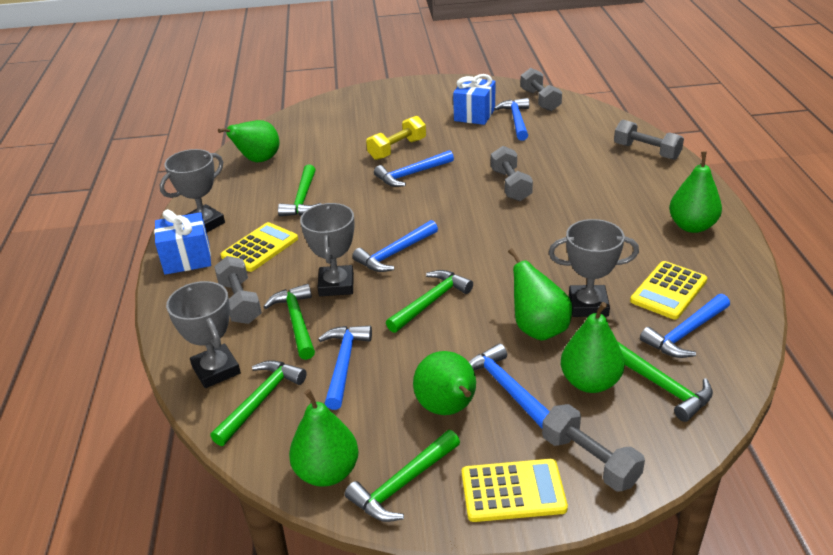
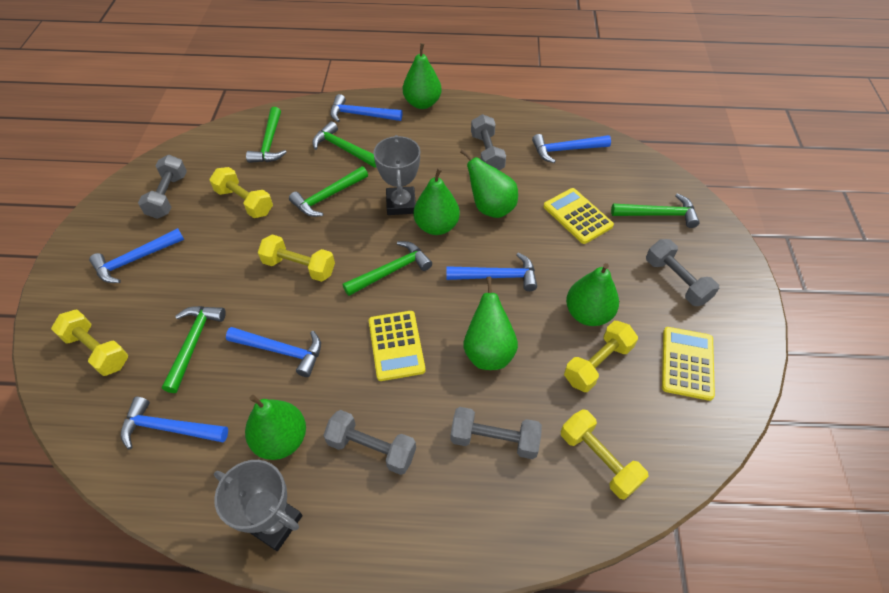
blue gift: [154,209,211,275] [453,74,495,125] = 2 -> none = 0
grey trophy: [160,149,225,232] [166,281,241,388] [300,203,355,296] [549,219,639,317] = 4 -> [214,460,302,551] [373,135,420,215] = 2
yellow dumbbell: [366,116,426,160] = 1 -> [51,310,128,376] [210,167,273,218] [258,235,335,282] [560,409,649,500] [564,321,638,392] = 5

